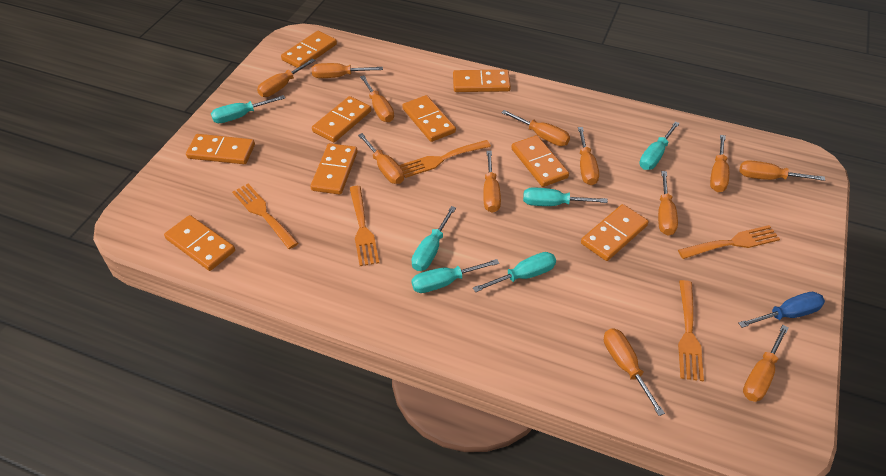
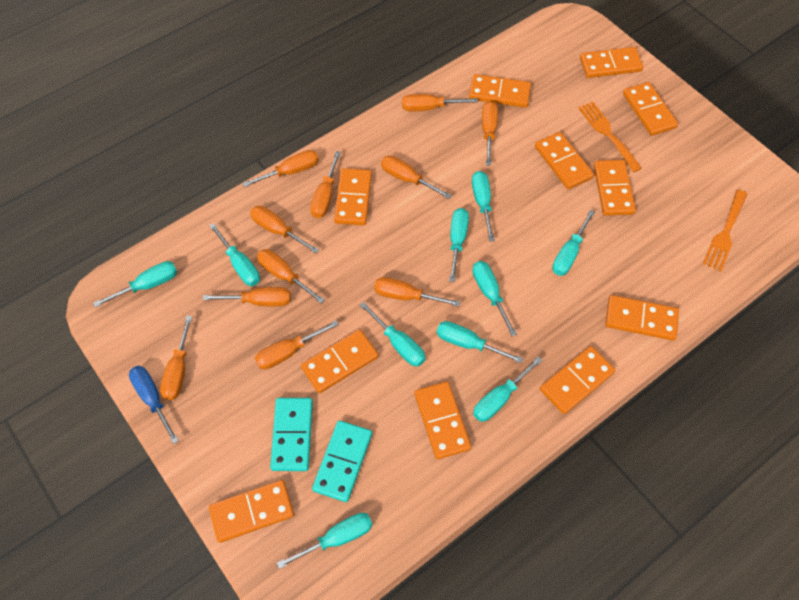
orange domino: [164,215,235,271] [186,134,255,164] [281,31,337,68] [310,143,358,195] [312,96,371,142] [402,95,456,142] [453,70,511,92] [511,135,569,187] [581,204,648,261] = 9 -> [209,480,294,543] [301,329,379,393] [334,168,372,225] [415,382,471,459] [469,74,531,108] [535,132,594,189] [540,346,615,414] [580,47,643,78] [593,160,636,216] [605,295,679,341] [623,82,678,136] = 11
orange fork: [232,184,298,249] [350,186,379,266] [399,140,491,178] [678,225,780,259] [678,280,704,381] = 5 -> [578,102,642,173] [703,190,747,271] = 2
orange screwdriver: [257,58,316,97] [312,63,383,78] [358,133,404,184] [360,75,394,122] [483,151,501,213] [501,110,570,146] [578,127,599,185] [604,329,665,416] [658,171,678,236] [710,135,729,192] [739,160,825,181] [743,325,789,402] = 12 -> [160,316,192,400] [203,287,291,306] [242,150,319,187] [250,206,319,254] [255,320,339,369] [257,249,325,303] [310,151,341,218] [374,277,460,307] [381,156,452,199] [402,94,478,111] [482,101,498,166] = 11
turquoise domino: none = 0 -> [270,398,313,471] [312,420,372,502] = 2
turquoise screwdriver: [211,95,285,123] [411,259,499,293] [412,206,456,271] [473,252,556,292] [523,188,608,206] [639,121,680,170] = 6 -> [93,261,177,308] [209,223,260,286] [277,513,372,569] [360,302,426,367] [437,321,523,363] [449,208,469,282] [472,171,495,242] [472,261,517,336] [473,356,542,422] [552,210,595,276] = 10

